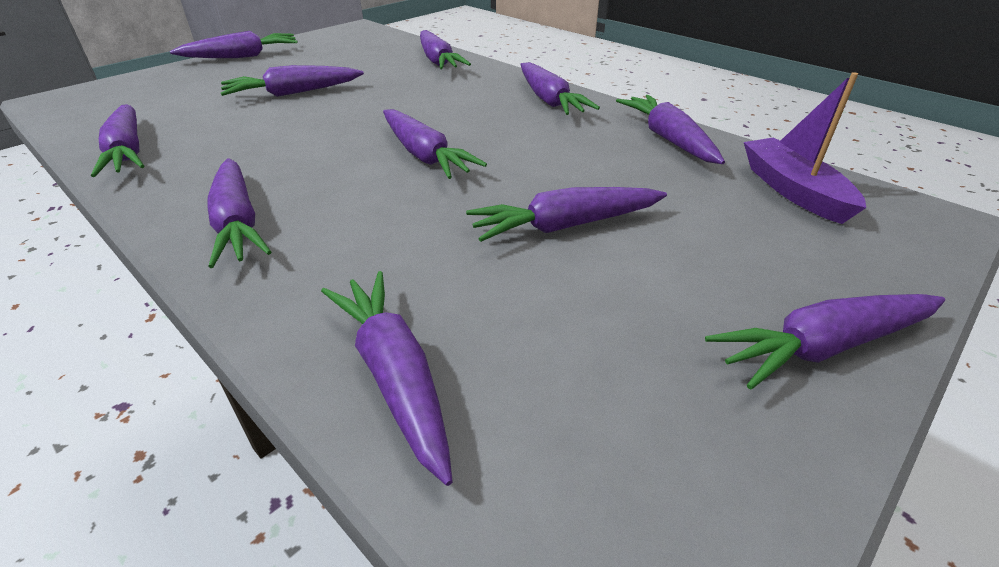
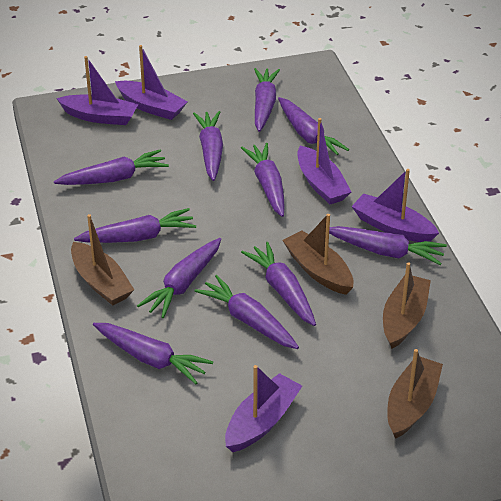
brown boat: none = 0 -> [71,214,134,305] [282,214,353,295] [383,262,431,349] [387,349,443,439] = 4
purple boat: [744,72,866,224] = 1 -> [56,56,138,125] [115,45,188,120] [225,365,302,452] [297,118,351,204] [351,169,439,242] = 5

